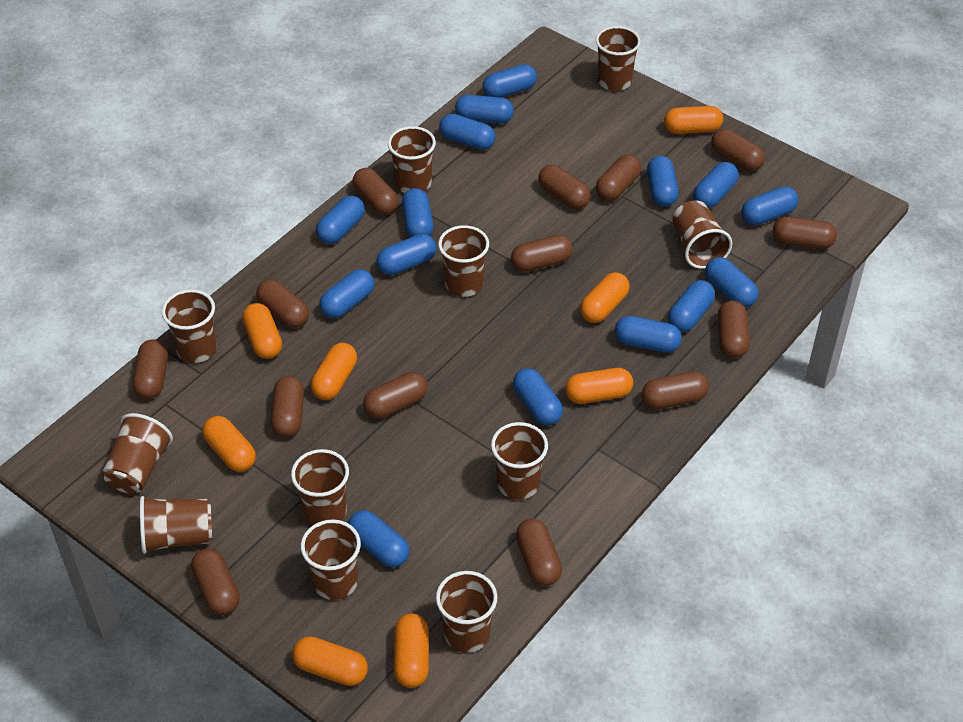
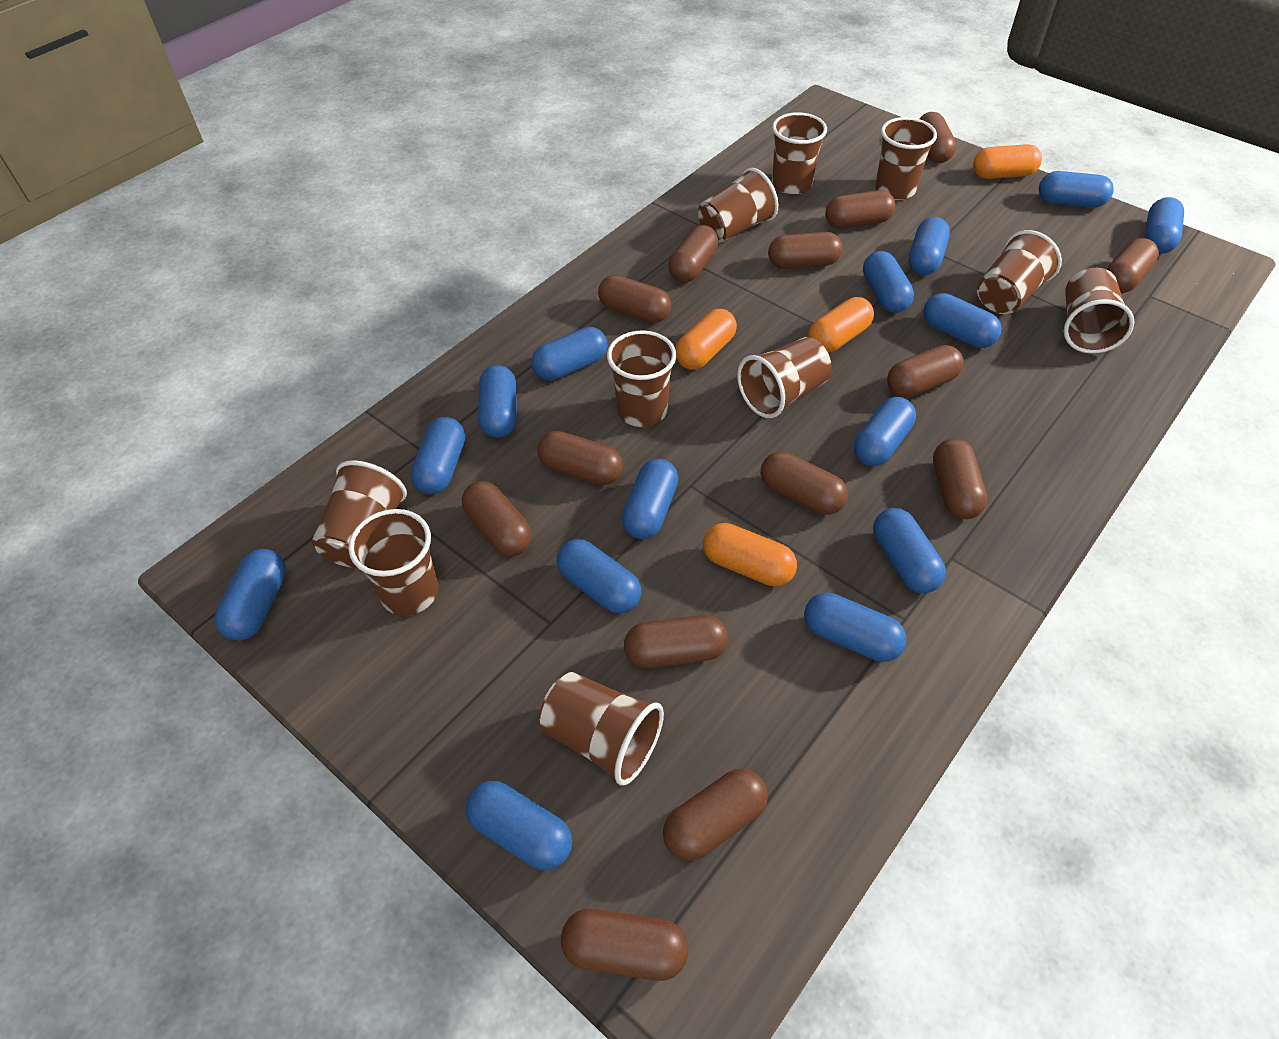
brown cup: [102,413,173,494] [140,496,212,554] [162,290,217,363] [291,449,349,525] [301,519,361,600] [388,126,436,193] [436,571,497,653] [438,225,489,297] [491,422,548,500] [595,26,641,91] [672,201,732,269] = 11 -> [312,460,407,568] [348,509,439,616] [539,672,664,786] [607,330,676,427] [698,168,778,243] [737,337,832,418] [772,112,827,195] [875,117,937,200] [977,230,1062,314] [1064,268,1134,354] = 10
orange capsule: [202,416,256,472] [242,303,282,359] [292,636,368,686] [311,343,357,400] [394,613,429,688] [565,368,633,404] [580,272,630,323] [664,106,723,134] = 8 -> [675,309,737,370] [703,523,797,587] [808,297,874,353] [973,144,1042,179] = 4

